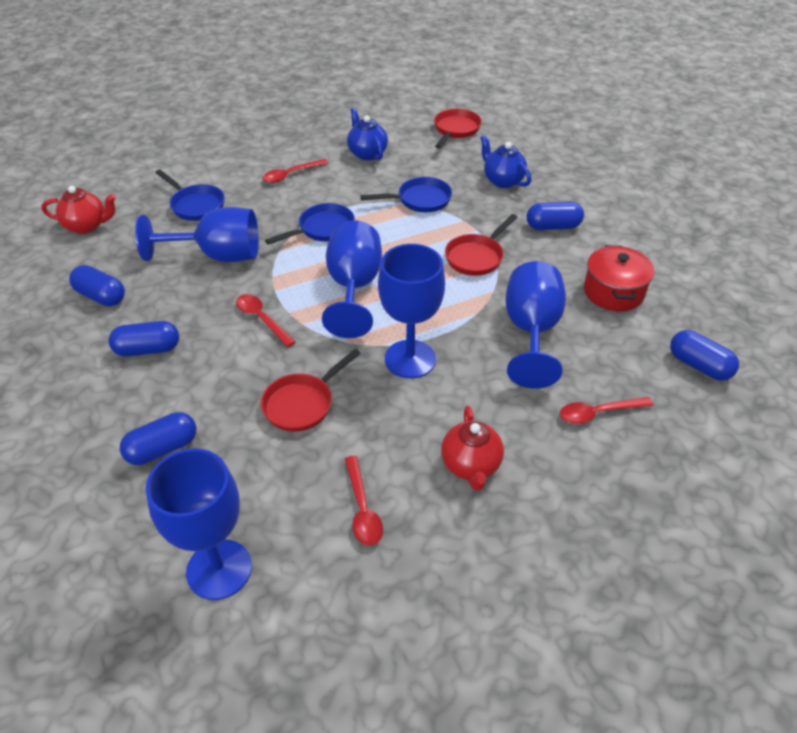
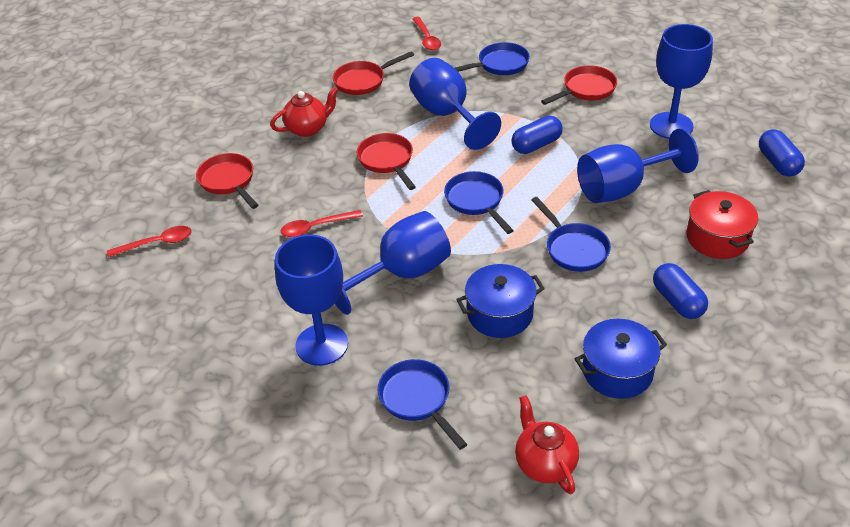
blue capsule: [69,265,125,306] [108,321,179,356] [120,412,197,465] [526,202,584,230] [670,330,739,381] = 5 -> [511,116,563,154] [653,263,708,319] [759,129,805,177] = 3
blue pan: [155,170,225,221] [265,203,355,245] [360,177,452,212] = 3 -> [378,359,467,450] [444,171,514,234] [455,42,530,75] [531,197,611,272] = 4
blue pot: none = 0 -> [456,264,545,338] [575,319,667,399] = 2
blue teapot: [347,108,388,160] [480,135,532,188] = 2 -> none = 0
red pan: [261,349,361,432] [434,109,482,148] [445,214,518,276] = 3 -> [196,153,258,209] [333,51,414,95] [357,133,416,190] [541,65,617,105] = 4
red spoon: [236,294,296,347] [262,159,328,183] [345,456,383,546] [560,397,653,424] = 4 -> [107,226,192,257] [281,210,363,237] [413,17,441,50] = 3

